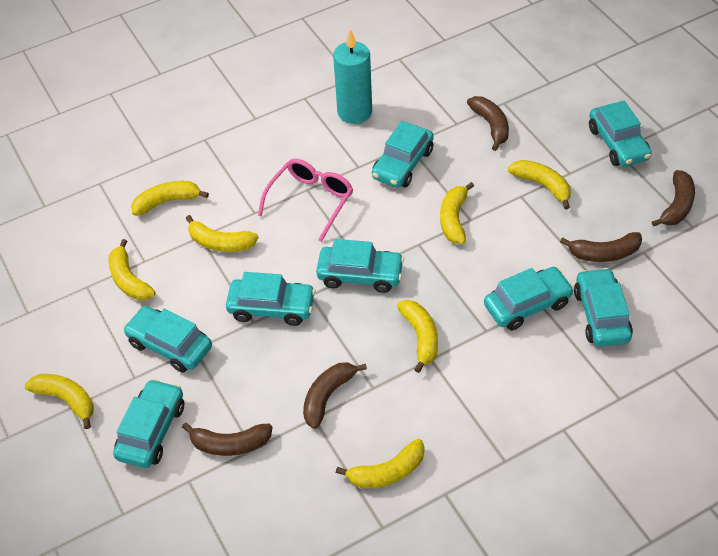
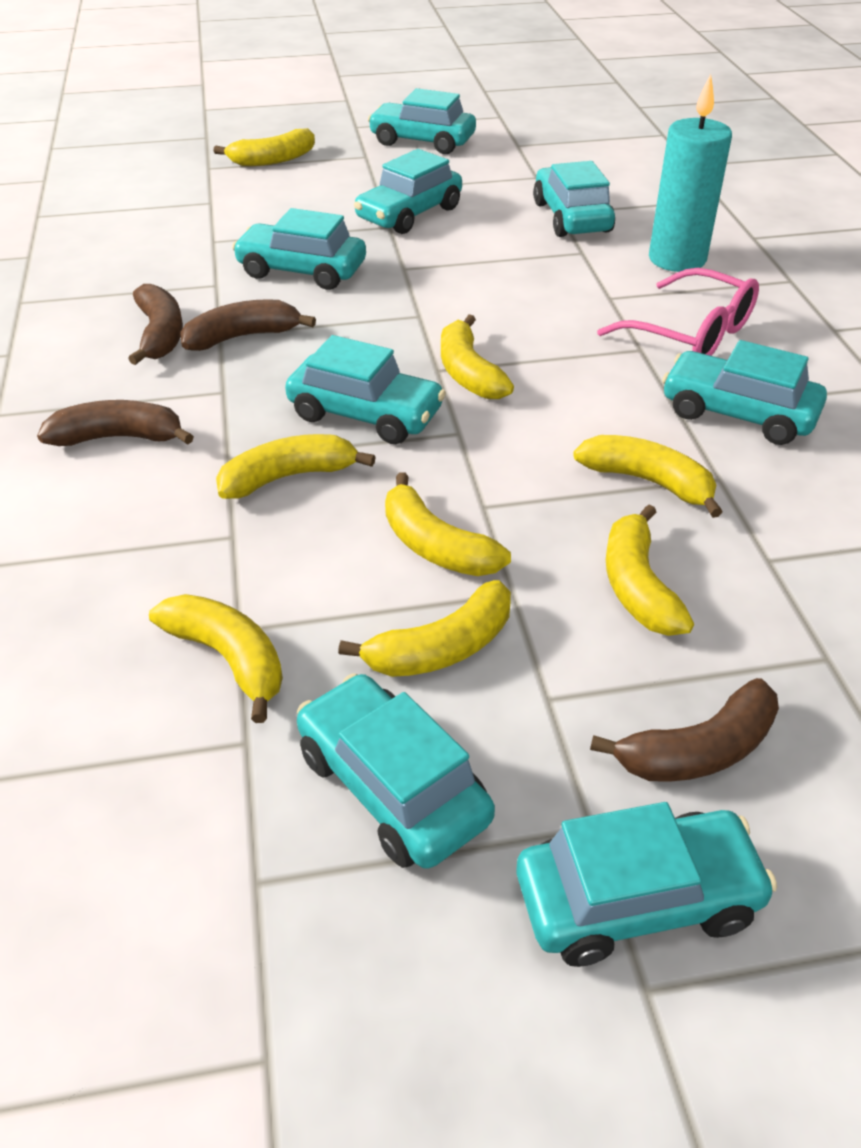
brown banana: [182,423,273,456] [303,362,367,429] [467,96,509,151] [560,232,642,262] [652,170,695,227] = 5 -> [37,400,194,446] [128,284,183,365] [180,299,316,351] [590,678,779,782] = 4

